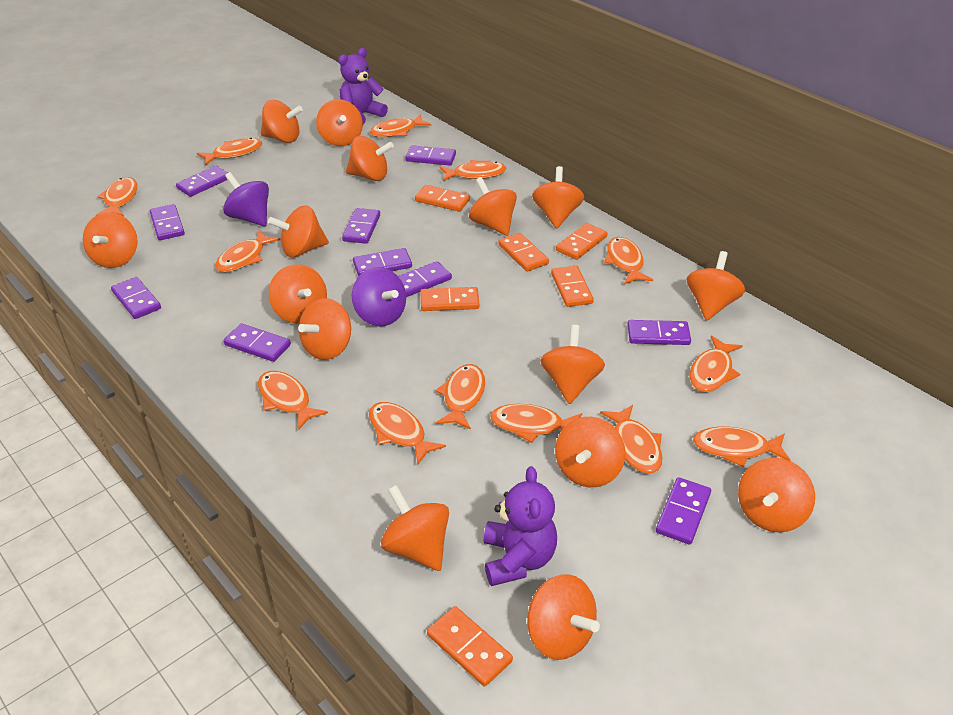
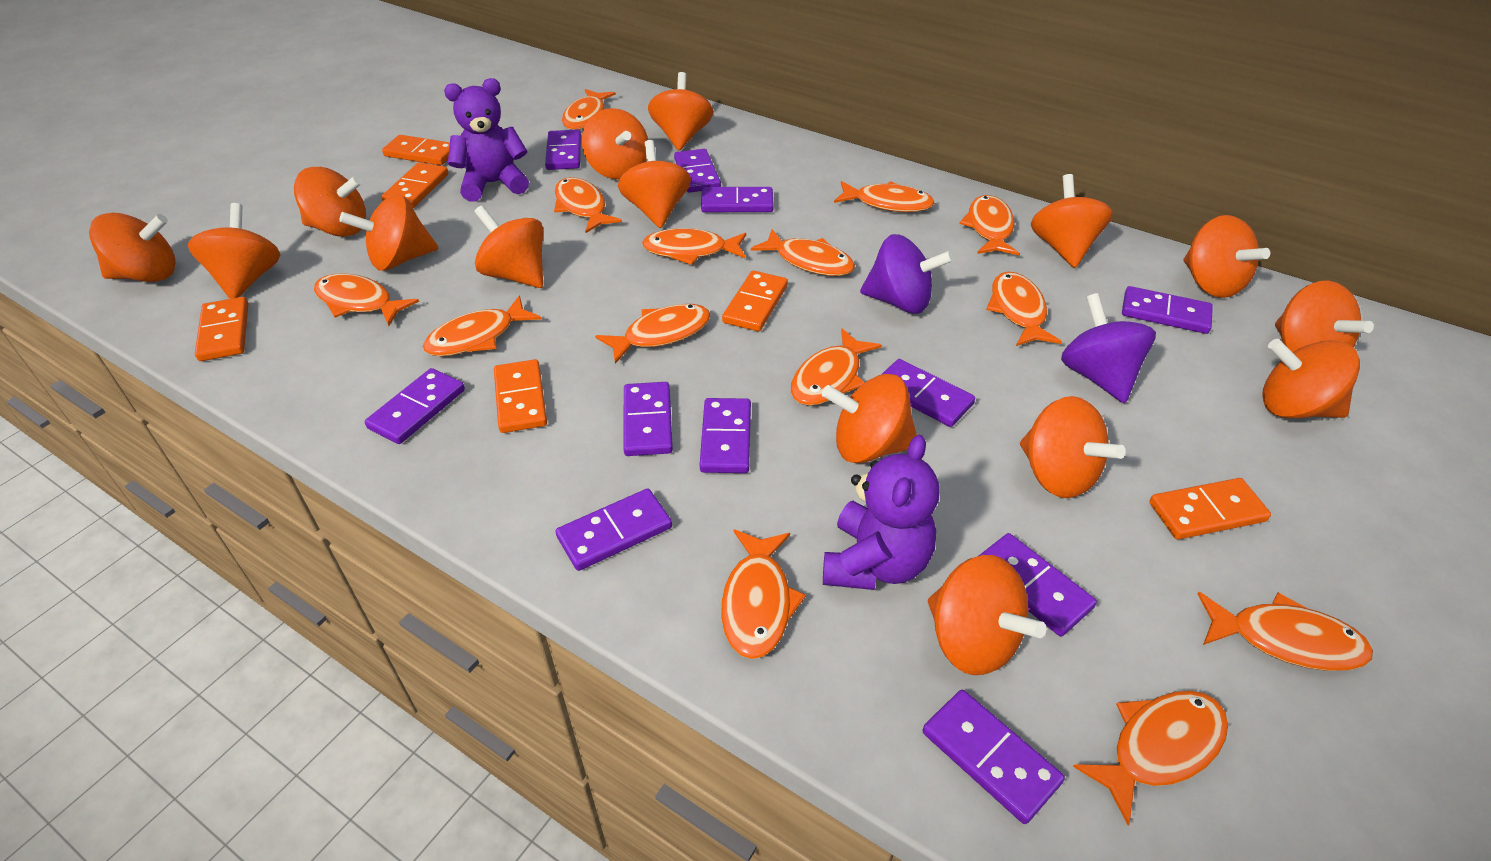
orange fish: [96,177,138,216] [197,138,262,166] [215,231,280,272] [258,371,328,430] [369,402,446,465] [370,115,431,137] [436,364,485,430] [440,160,507,181] [490,404,582,443] [600,405,663,473] [604,237,653,284] [690,335,743,392] [693,427,791,467] = 13 -> [314,273,419,326] [423,295,542,356] [554,177,622,233] [562,89,616,130] [595,304,711,364] [642,228,746,265] [721,529,806,659] [751,229,855,276] [791,328,882,406] [834,181,934,212] [959,195,1019,256] [986,272,1062,346] [1073,691,1228,826] [1198,592,1373,671] = 14
purple domino: [111,277,161,319] [150,204,185,240] [176,166,228,197] [224,323,291,362] [342,208,380,244] [353,248,412,276] [398,261,452,297] [405,145,456,165] [627,320,691,345] [656,477,711,545] = 10 -> [365,368,465,444] [545,129,581,170] [556,488,672,571] [623,382,673,456] [674,149,721,193] [700,398,751,473] [701,187,774,212] [882,359,975,427] [923,690,1065,824] [979,533,1097,636] [1122,286,1213,334] = 11

